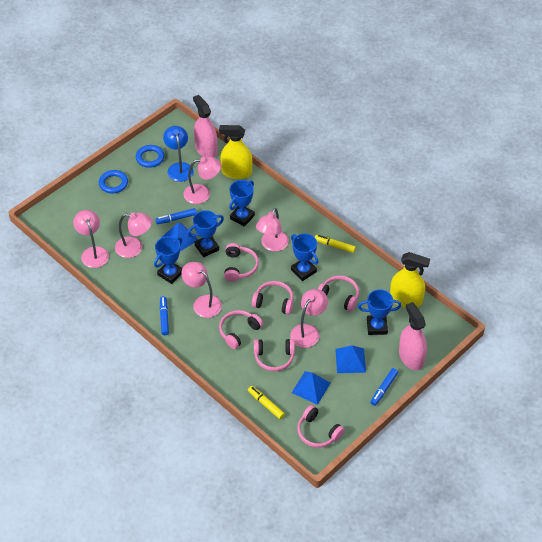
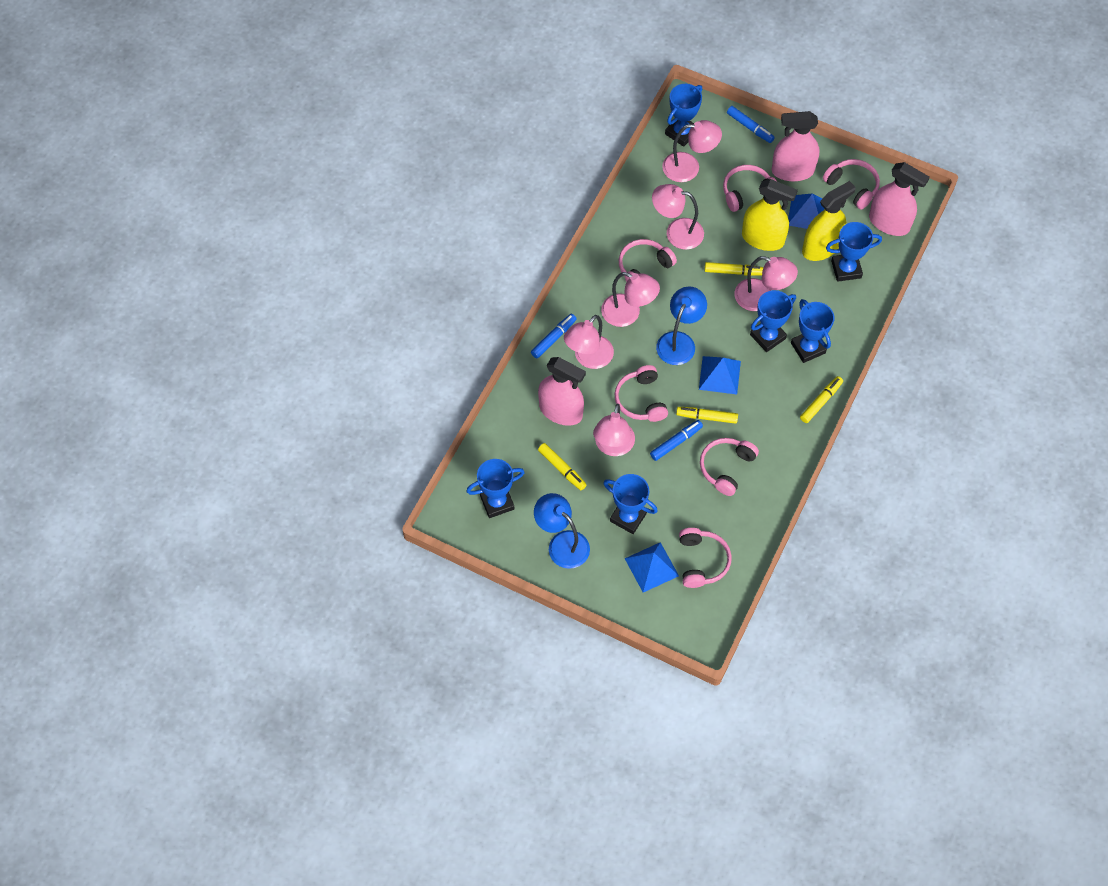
blue lamp: [163,126,194,182] = 1 -> [534,493,590,569] [656,287,707,365] = 2
blue ring: [99,170,128,193] [136,145,165,168] = 2 -> none = 0
blue trophy: [154,236,183,284] [187,210,224,257] [229,180,255,227] [291,233,318,281] [358,289,401,335] = 5 -> [466,459,525,518] [603,474,658,534] [665,84,702,146] [750,290,796,352] [791,299,835,363] [826,222,882,282] = 6
pink spray bottle: [193,95,218,158] [399,302,427,370] = 2 -> [538,357,586,426] [772,111,820,181] [869,162,930,236] = 3
yellow marker: [248,386,285,419] [315,235,356,253] = 2 -> [538,443,586,490] [676,407,738,424] [705,262,764,275] [800,376,843,423] = 4

